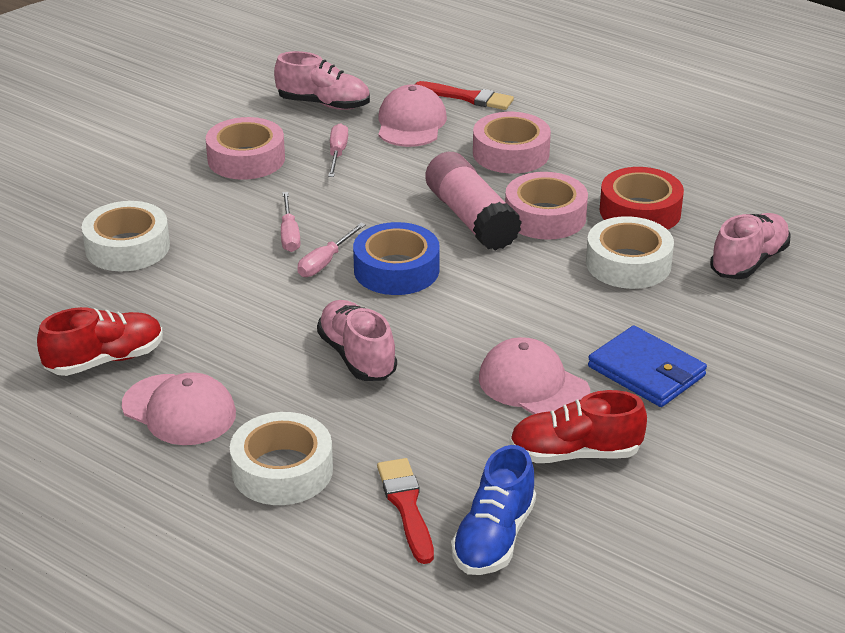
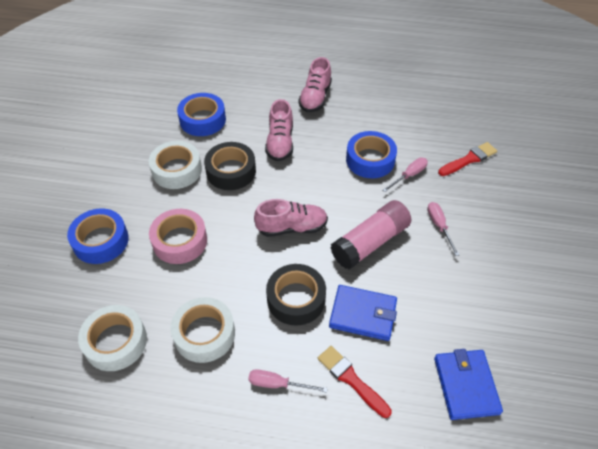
black tape: none = 0 -> [204,142,256,190] [266,264,326,326] = 2
blue shoe: [451,445,536,575] = 1 -> none = 0
blue tape: [353,222,440,295] = 1 -> [67,208,129,264] [177,93,226,136] [346,131,397,178] = 3
blue wallet: [588,326,707,407] = 1 -> [329,285,397,341] [434,349,503,420] = 2
pink cap: [122,372,236,445] [378,84,447,147] [479,337,590,414] = 3 -> none = 0
pink tape: [206,117,285,180] [473,112,551,173] [505,172,588,240] = 3 -> [149,209,207,264] = 1
red shoe: [37,307,163,376] [509,390,647,463] = 2 -> none = 0
red tape: [600,167,684,230] = 1 -> none = 0

